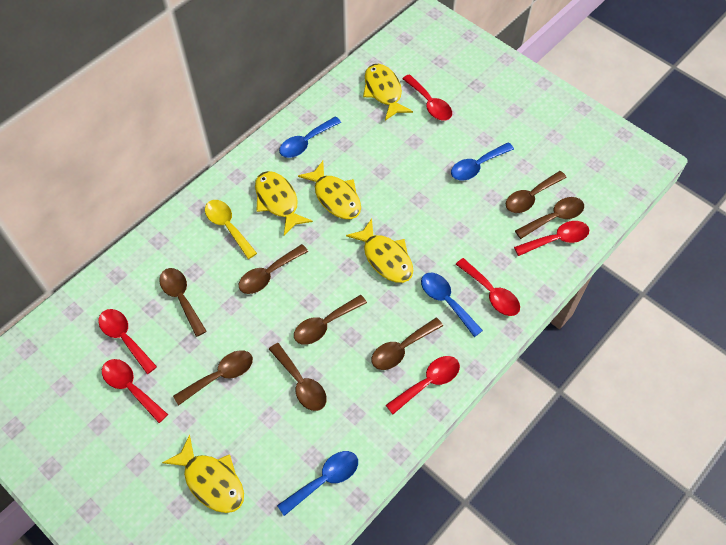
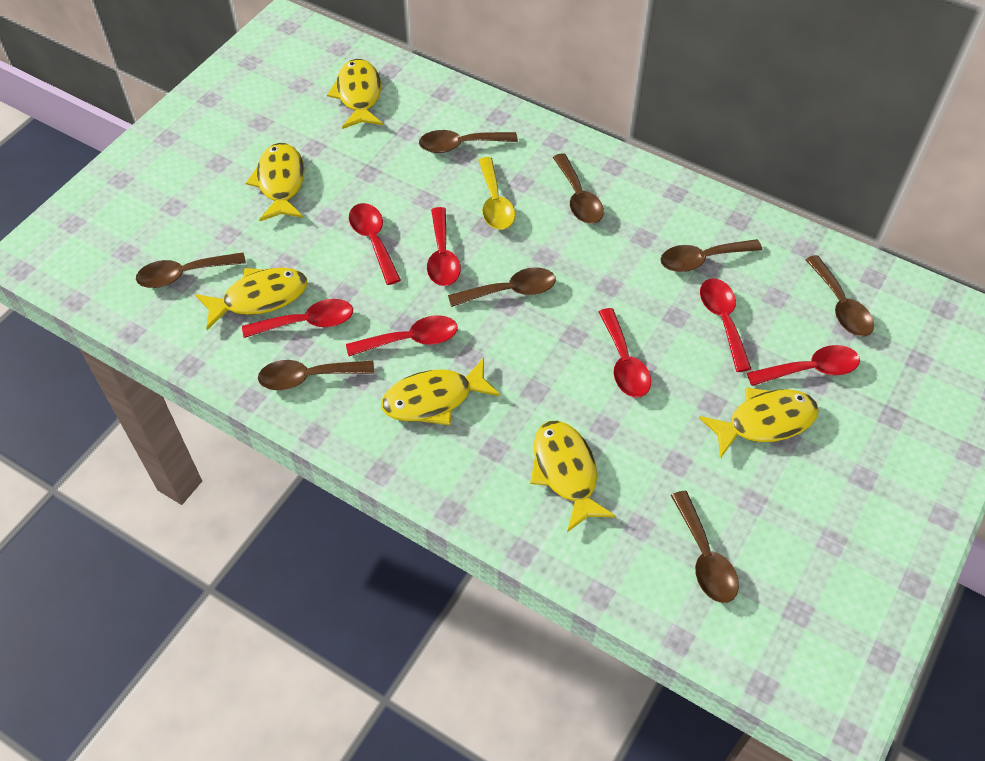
blue spoon: [277,451,358,516] [279,116,341,158] [421,273,483,337] [451,142,514,180] = 4 -> none = 0
red spoon: [98,309,157,374] [102,359,168,423] [386,356,460,414] [402,74,452,120] [456,258,520,316] [514,221,589,256] = 6 -> [242,299,353,338] [346,315,458,356] [349,203,401,285] [427,207,461,286] [599,308,651,397] [700,278,751,372] [747,345,860,386] = 7
yellow fish: [162,434,244,513] [255,171,313,235] [298,161,361,219] [346,219,414,283] [363,64,413,121] = 5 -> [195,268,307,330] [246,143,305,221] [327,59,383,129] [381,357,501,425] [530,421,616,532] [699,387,819,459] = 6

